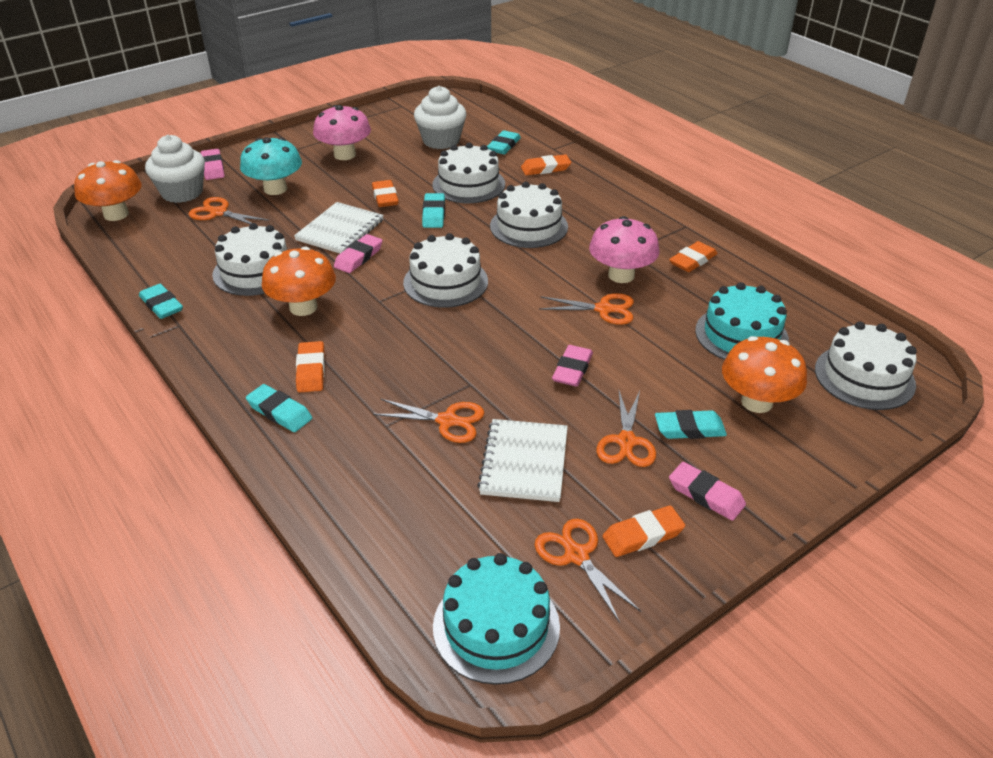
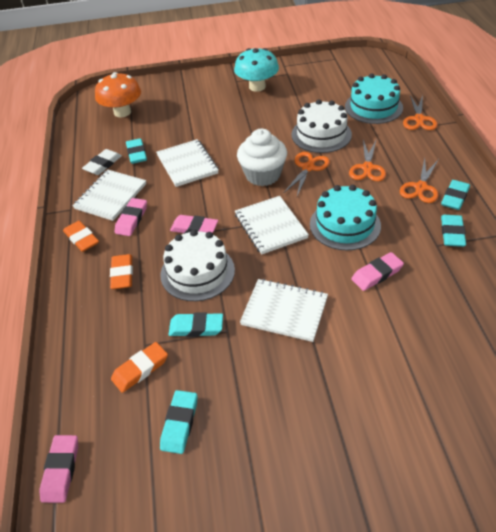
orange eraser: [296,341,325,393] [372,180,399,207] [521,154,571,175] [603,506,685,557] [669,241,718,272] = 5 -> [63,221,99,252] [110,254,133,289] [111,342,168,393] = 3
orange mushroom: [74,160,141,221] [262,247,336,316] [722,336,807,413] = 3 -> [95,72,141,117] = 1
orange scissors: [189,197,270,224] [373,399,484,443] [535,519,641,623] [539,293,634,325] [597,391,656,467] = 5 -> [284,152,330,196] [349,140,386,181] [400,158,439,203] [403,95,438,130] = 4
pink mushroom: [313,105,371,160] [589,216,659,283] = 2 -> none = 0
white cake: [212,223,287,296] [403,233,488,308] [432,143,505,203] [490,182,568,248] [815,322,917,410] = 5 -> [161,230,235,301] [291,99,352,153] = 2
white cupcake: [145,135,205,203] [414,86,467,149] = 2 -> [237,129,287,186] = 1
white eraser: none = 0 -> [82,149,122,175] = 1
white notebook: [294,202,384,253] [477,419,568,502] = 2 -> [73,170,146,221] [156,139,219,187] [235,196,309,255] [240,279,328,342] = 4

